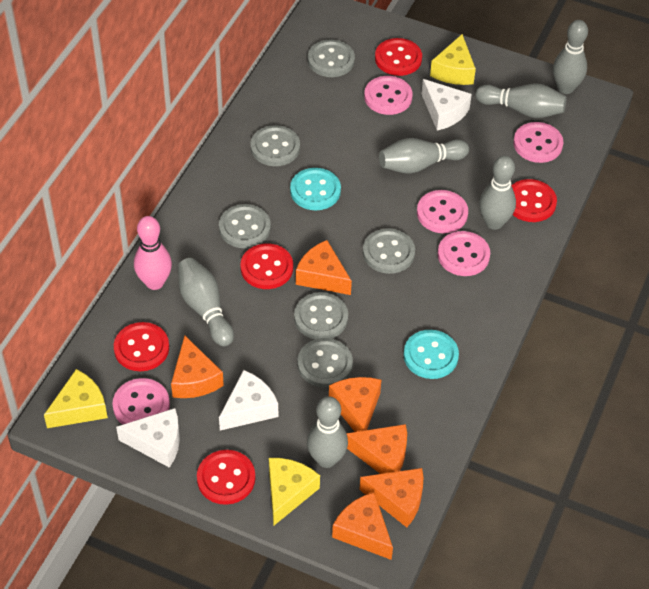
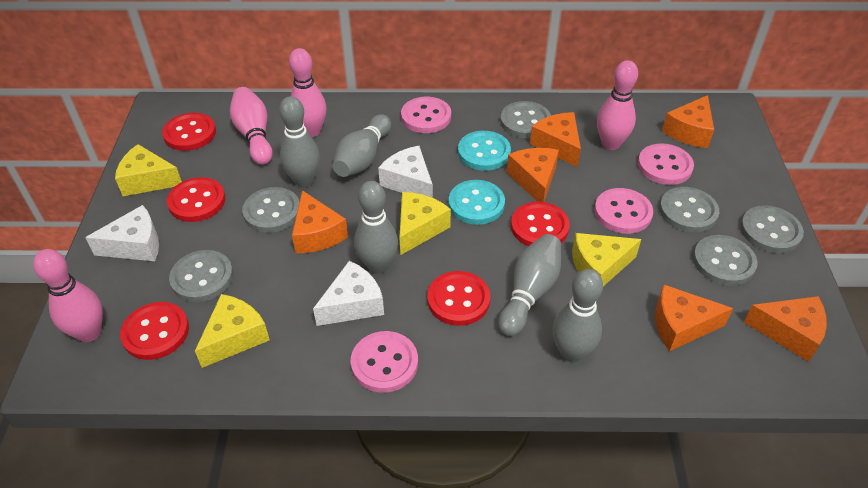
grey bowling pin: [178,258,234,346] [307,396,348,468] [379,138,469,174] [475,84,566,118] [479,156,516,230] [553,20,588,94] = 6 -> [279,96,320,187] [333,114,391,177] [354,181,398,274] [498,234,561,336] [553,269,603,363] = 5
pink bowling pin: [134,216,172,290] = 1 -> [33,249,103,342] [230,87,273,165] [289,48,327,137] [597,60,638,150] = 4
pink button: [112,378,170,425] [364,76,413,115] [417,190,468,233] [438,231,490,276] [513,122,563,163] = 5 -> [351,331,418,393] [401,97,451,133] [594,188,653,234] [638,143,694,185] = 4
yellow cheese: [44,369,108,428] [269,458,320,525] [430,34,476,85] = 3 -> [115,144,182,196] [195,294,270,368] [399,192,451,255] [572,233,641,286] = 4

